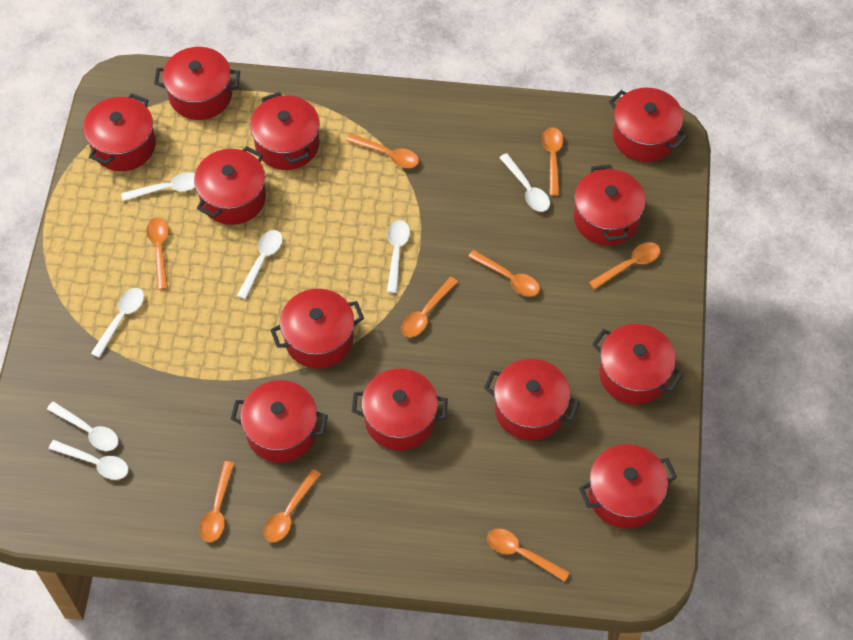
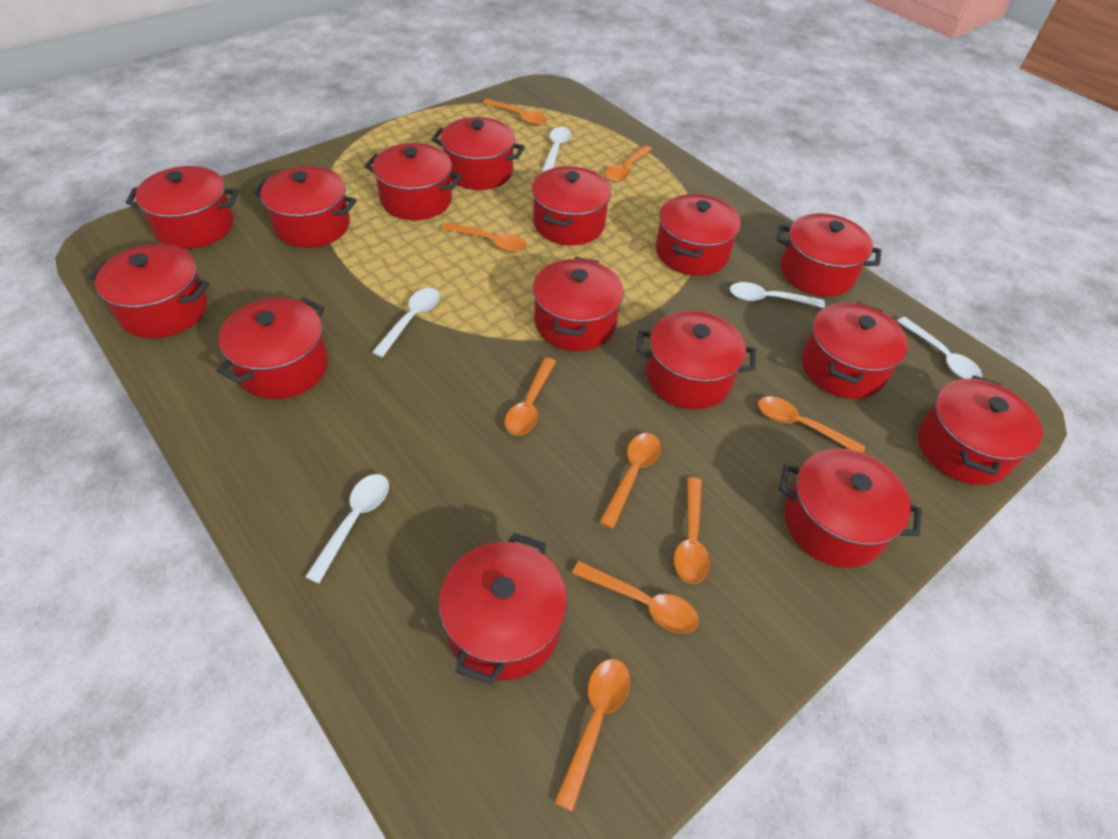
red pot: [83,93,156,171] [154,47,240,120] [194,146,266,225] [231,380,328,463] [250,92,320,170] [271,289,364,369] [352,368,448,451] [484,359,580,441] [574,164,646,246] [579,444,677,528] [592,324,683,405] [609,88,688,162] = 12 -> [89,244,209,338] [126,166,238,249] [217,297,328,399] [253,166,357,248] [364,143,462,220] [431,117,525,190] [439,533,567,684] [532,166,611,245] [533,257,624,351] [636,310,756,410] [656,194,741,276] [776,213,881,297] [779,448,922,568] [802,302,908,399] [918,375,1043,485] = 15
white spoon: [47,401,118,451] [49,440,129,480] [91,288,144,358] [121,172,195,201] [237,230,283,299] [387,220,410,293] [499,153,550,212] = 7 -> [305,474,389,583] [372,288,440,357] [542,127,571,172] [730,282,825,308] [897,317,982,379] = 5

